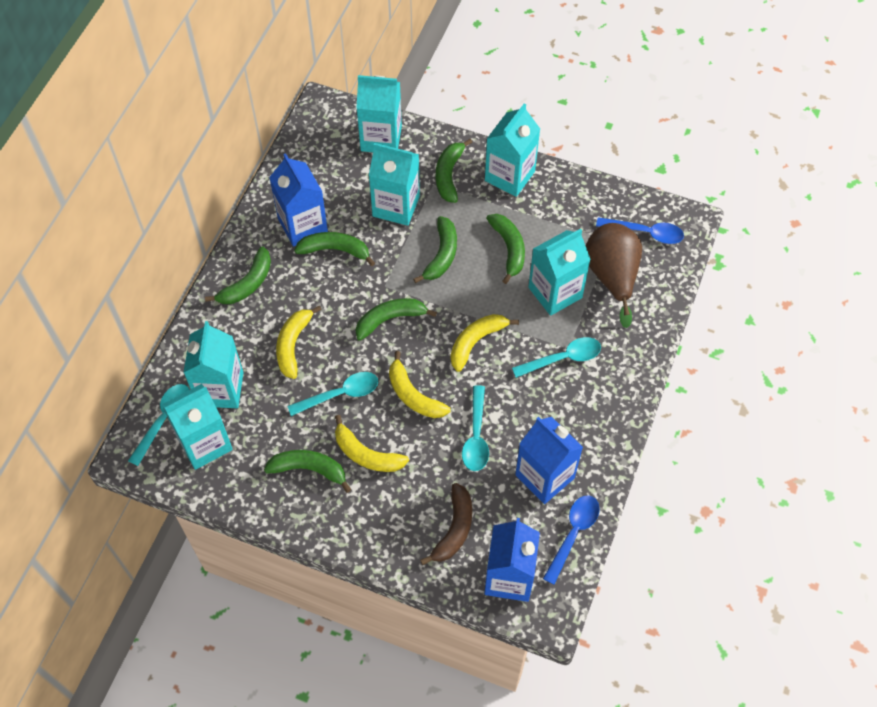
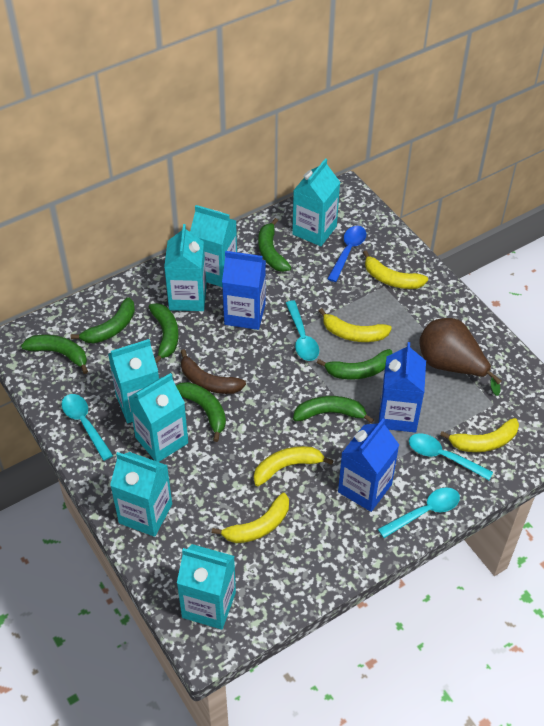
blue spoon: [543,495,600,584] [596,217,684,244] = 2 -> [327,226,366,282] = 1
turquoise carton: [161,384,233,470] [183,321,243,408] [356,75,402,152] [369,143,420,226] [485,103,540,197] [528,229,591,316] = 6 -> [108,339,159,423] [110,452,172,537] [128,373,188,462] [164,224,207,311] [177,544,236,630] [190,205,237,287] [292,158,340,246] = 7
yellow banana: [276,306,322,379] [335,415,409,472] [389,351,451,418] [451,314,519,372] = 4 -> [212,493,289,543] [254,446,334,486] [319,308,392,342] [363,250,428,289] [440,418,519,452] = 5

